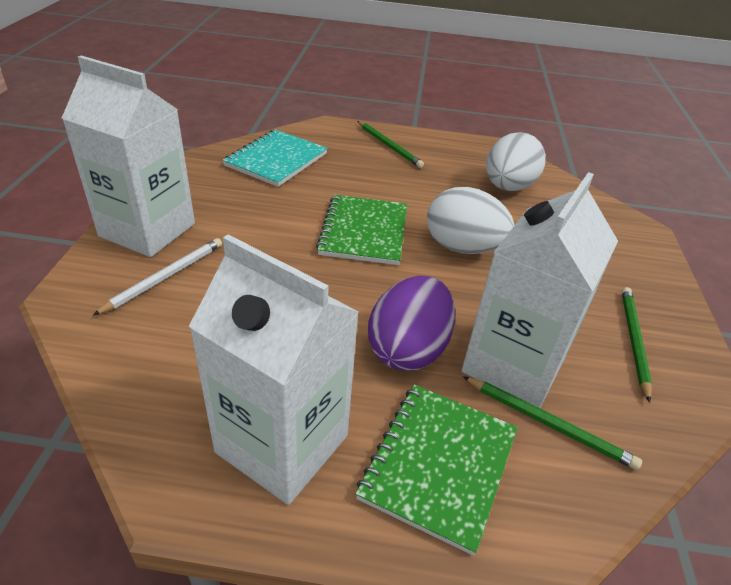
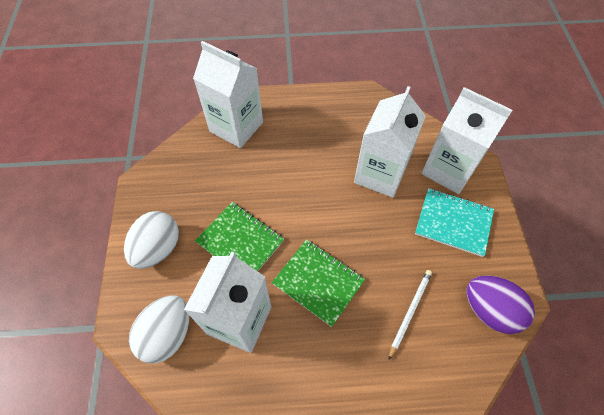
green pencil: [358,121,424,168] [462,376,642,470] [622,287,652,403] = 3 -> none = 0
white carton: [62,56,195,257] [189,234,359,505] [462,172,618,408] = 3 -> [184,252,271,353] [193,41,263,148] [354,86,426,198] [421,87,512,194] = 4

